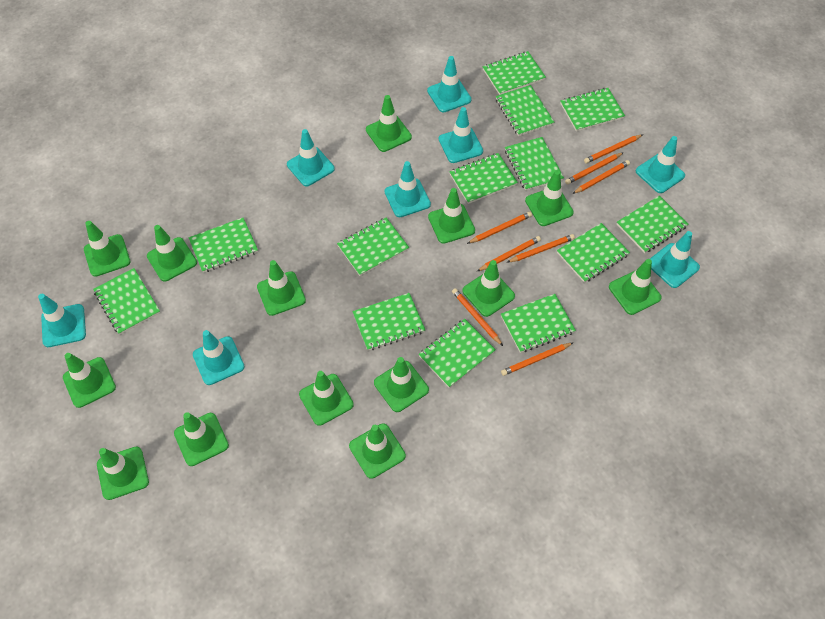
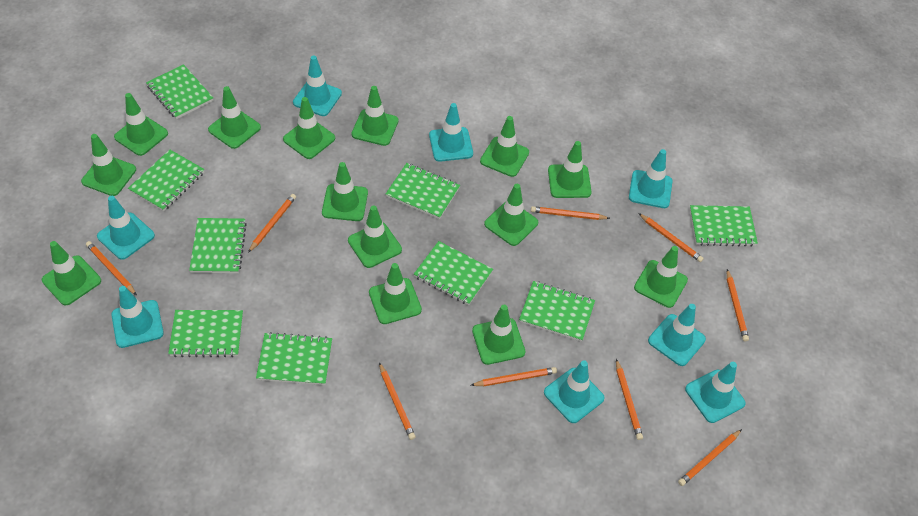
green notebook: [93,268,160,335] [189,218,258,273] [337,217,409,276] [353,293,425,351] [418,319,496,388] [449,153,518,204] [483,51,546,95] [496,85,554,136] [501,294,576,353] [505,137,564,191] [557,223,630,283] [560,88,625,132] [617,195,688,253] = 13 -> [128,150,205,211] [146,64,214,119] [168,310,243,357] [189,218,247,273] [256,332,332,385] [386,163,460,219] [414,241,493,305] [519,281,595,342] [690,205,758,247] = 9
orange pencil: [452,288,503,346] [467,212,532,244] [477,236,541,271] [501,343,573,376] [508,234,575,262] [565,152,624,184] [572,160,630,194] [584,134,643,163] = 8 -> [86,241,137,295] [248,194,296,253] [379,362,416,440] [471,367,557,387] [531,206,610,220] [616,359,643,440] [638,213,704,262] [678,429,742,486] [727,269,749,342] = 9

